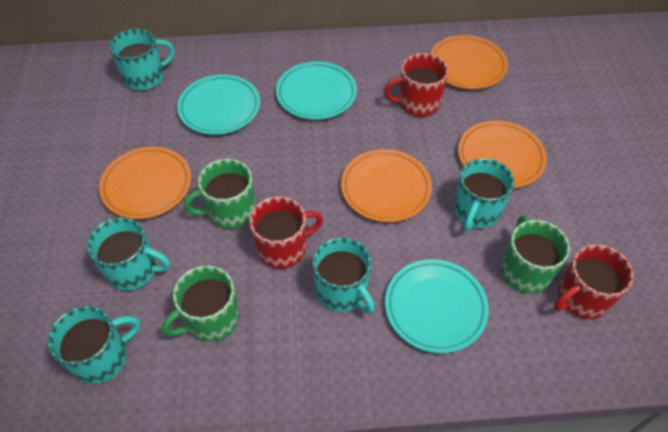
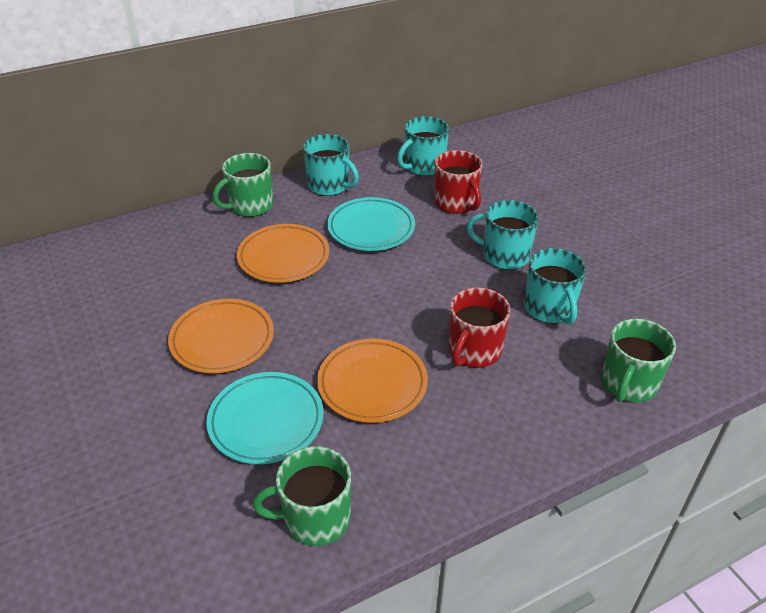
orange plate: [99,147,191,219] [341,149,432,222] [430,35,508,89] [458,121,547,188] = 4 -> [168,299,274,373] [237,224,329,283] [317,338,428,423] = 3
red mug: [250,196,323,269] [384,53,448,117] [554,244,634,319] = 3 -> [434,150,483,214] [449,288,511,368] = 2
turquoise mug: [48,306,140,384] [87,217,170,291] [109,29,175,91] [313,237,375,314] [454,158,514,231] = 5 -> [303,134,359,196] [397,116,449,176] [467,200,539,270] [524,248,586,324] = 4
turquoise plate: [177,74,260,135] [276,61,357,120] [385,259,489,353] = 3 -> [206,372,324,464] [327,197,415,251] = 2

